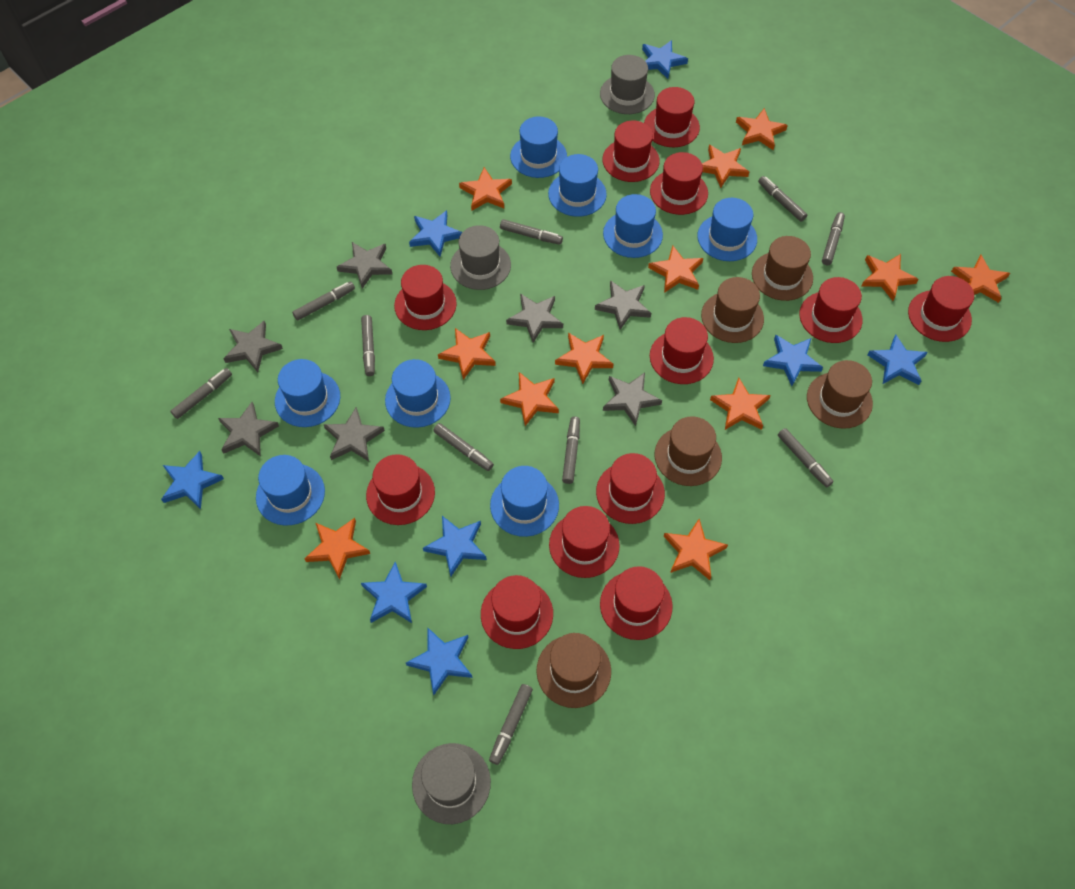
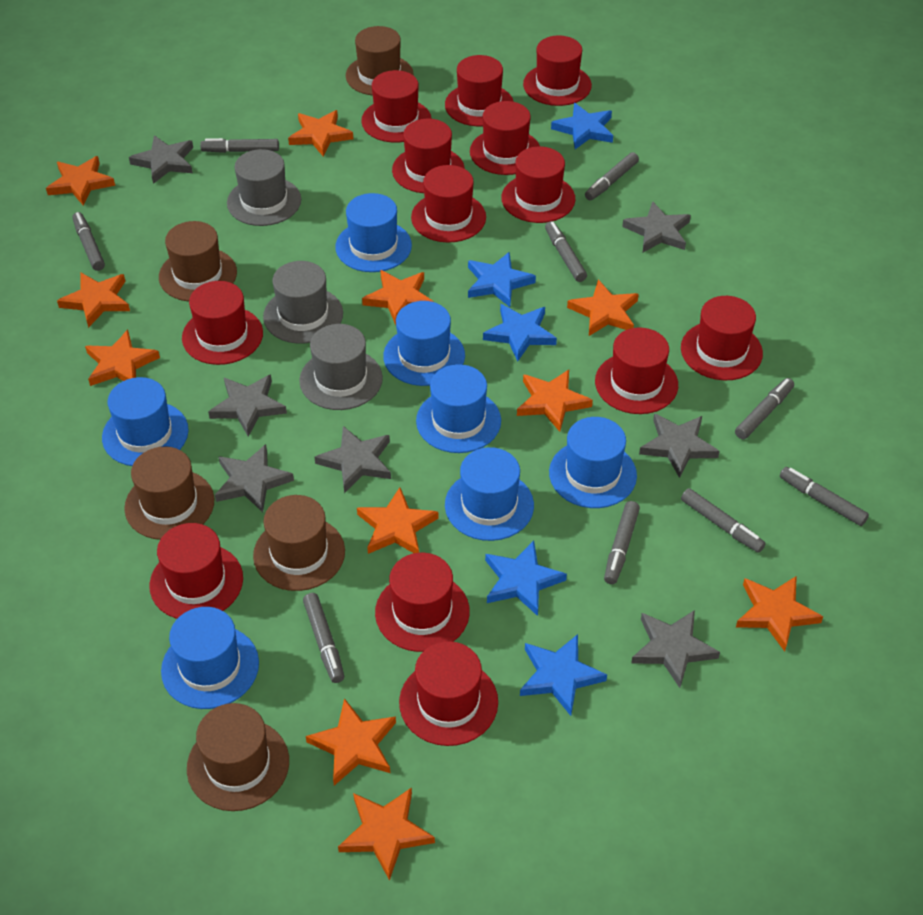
blue hat: [256,455,325,526] [275,359,340,427] [385,359,451,428] [490,466,559,537] [510,116,567,178] [548,154,607,217] [603,194,663,258] [697,198,757,261] = 8 -> [102,377,188,466] [161,607,259,709] [335,193,412,272] [383,301,465,386] [416,364,501,453] [445,447,534,541] [549,417,637,508] = 7
blue star: [161,451,224,509] [361,562,427,623] [406,628,472,695] [409,210,462,257] [423,516,487,576] [642,40,688,79] [763,335,823,386] [867,334,928,385] = 8 -> [468,252,536,307] [483,304,557,362] [485,541,567,616] [520,634,607,716] [551,103,613,149] = 5
grey marker: [170,368,232,419] [292,281,355,321] [361,315,375,376] [433,423,494,471] [489,684,533,765] [500,219,563,245] [562,416,580,484] [758,176,807,222] [778,428,834,487] [822,212,845,265] = 10 -> [72,212,105,271] [200,138,279,153] [303,593,344,683] [545,221,587,282] [585,152,639,200] [604,501,640,584] [681,488,766,553] [735,378,794,439] [780,467,869,526] = 9
orange star: [305,518,370,580] [438,328,496,380] [459,167,512,211] [500,372,559,426] [555,333,613,384] [648,245,703,293] [664,519,728,580] [702,145,749,188] [710,378,771,430] [736,108,788,150] [861,254,918,301] [951,255,1010,303] = 12 -> [46,156,115,206] [57,272,130,328] [85,330,160,386] [288,110,353,157] [306,698,396,786] [338,788,435,881] [357,488,438,554] [362,270,434,325] [517,370,593,432] [567,280,639,336] [736,576,823,652] = 11
red hat: [366,454,435,525] [394,265,457,330] [481,575,553,649] [549,506,620,578] [596,453,665,524] [600,566,673,640] [602,121,660,182] [644,87,700,147] [650,152,708,215] [650,317,714,384] [799,277,863,343] [908,276,974,342] = 12 -> [149,523,243,619] [182,281,263,365] [361,70,432,143] [375,553,470,652] [392,119,465,193] [399,641,498,746] [411,165,486,243] [445,55,514,126] [470,101,540,175] [501,147,575,223] [523,36,592,106] [595,327,678,414] [681,296,763,380] = 13

